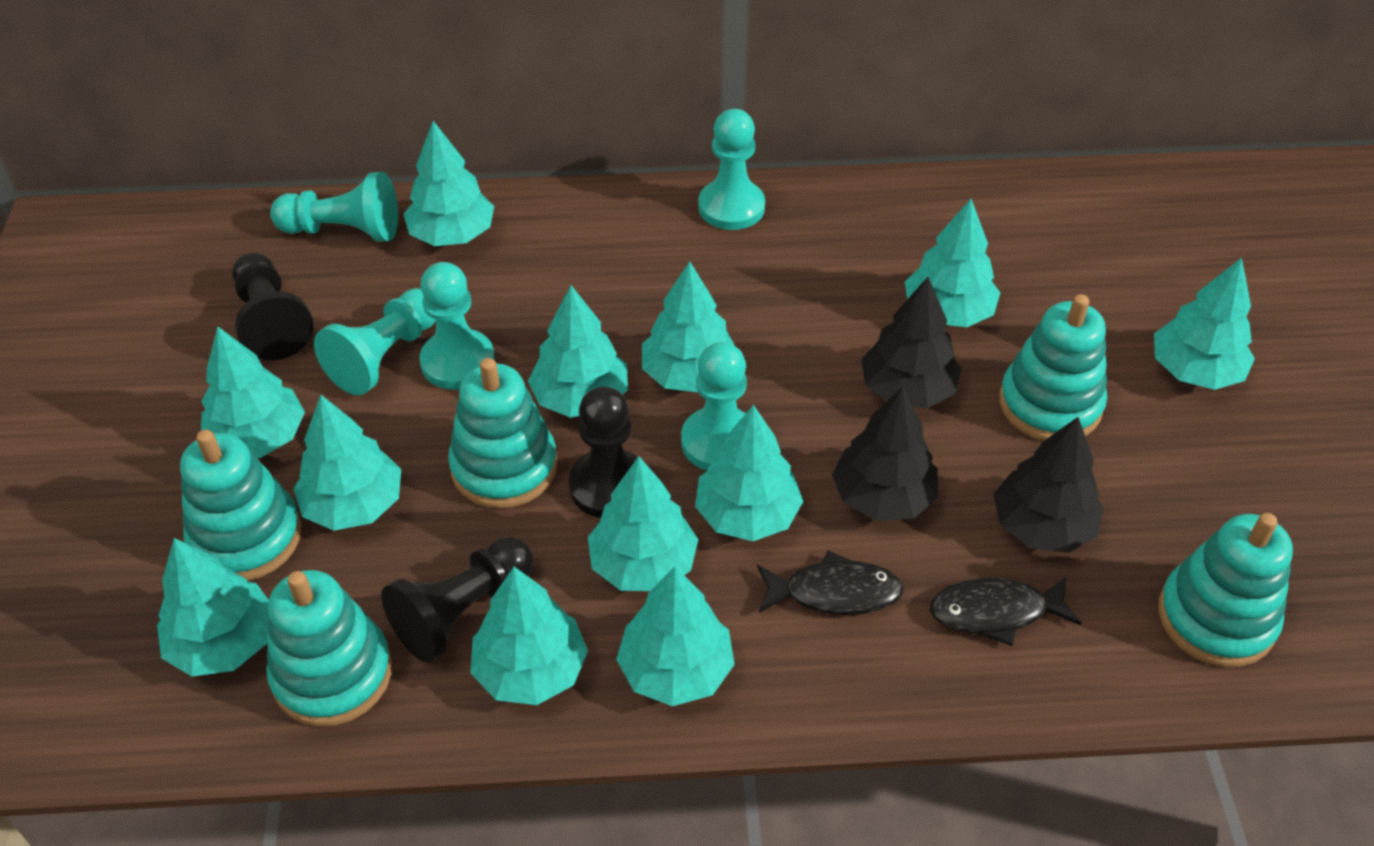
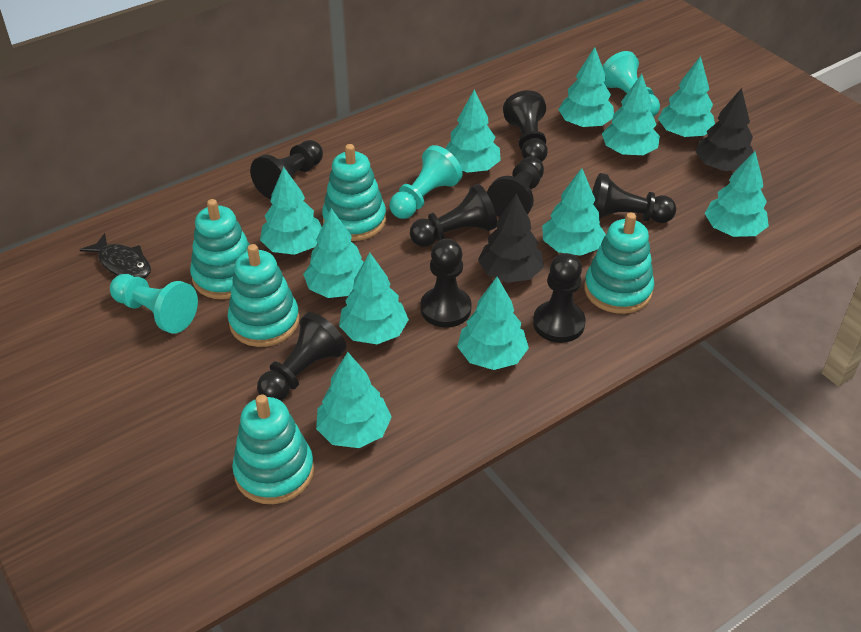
black fish: [757,550,904,615] [930,577,1081,646] = 2 -> [80,233,151,278] = 1
black pawn: [232,252,313,360] [381,537,534,663] [569,386,638,518] = 3 -> [250,140,323,199] [257,312,346,401] [410,184,497,247] [420,239,472,328] [487,156,544,217] [503,90,548,162] [533,253,586,343] [592,173,676,223] = 8
black tree: [832,386,938,521] [861,277,962,408] [993,417,1103,553] = 3 -> [478,194,544,283] [696,88,753,171] = 2
turquoise pawn: [270,172,398,242] [314,288,436,395] [419,262,495,390] [681,342,747,471] [698,109,765,230] = 5 -> [110,274,198,334] [390,145,463,219] [602,51,660,117] = 3
turquoise tree: [157,538,269,677] [201,326,305,458] [293,395,401,531] [403,121,494,246] [470,567,588,705] [528,285,628,418] [588,456,698,591] [616,566,735,706] [642,261,735,392] [695,405,803,541] [905,199,1000,327] [1154,258,1255,390] = 12 -> [260,167,322,255] [303,208,364,298] [316,352,392,448] [339,252,409,344] [445,90,501,173] [457,277,529,370] [542,168,606,256] [558,47,614,128] [602,74,660,155] [658,56,715,137] [705,151,769,237] = 11

